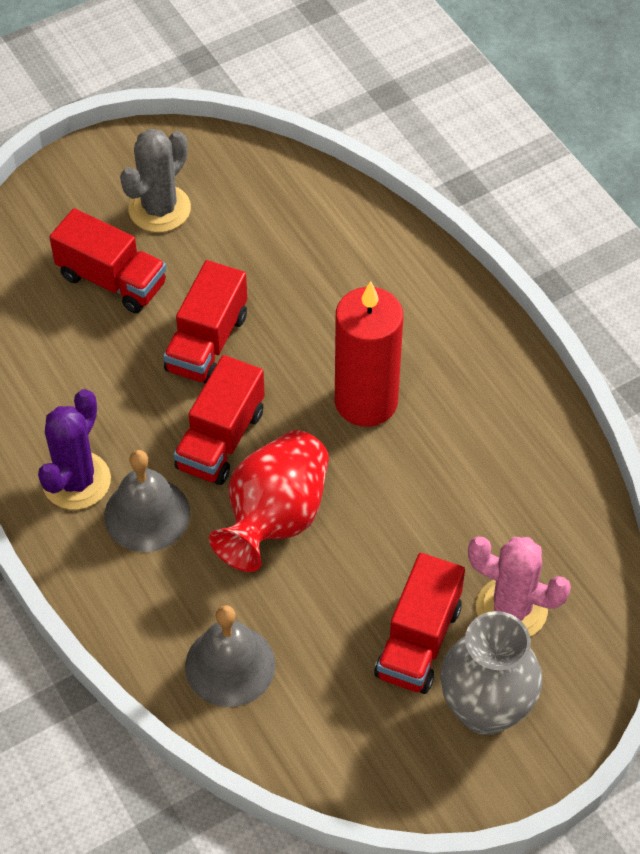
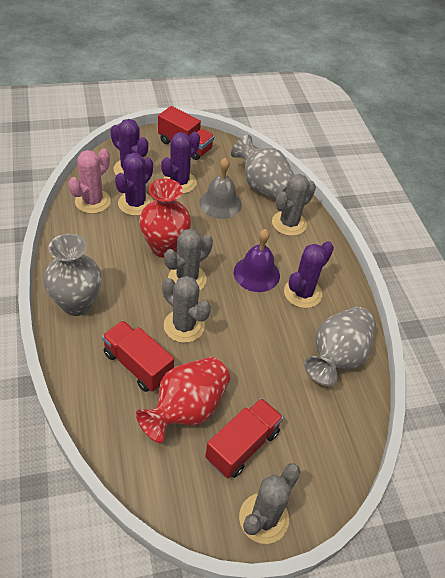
grey bell: [104,450,190,552] [185,605,275,707] = 2 -> [199,157,242,219] = 1
grey cactus: [120,129,191,232] = 1 -> [162,276,211,343] [164,229,213,291] [239,463,301,544] [272,174,316,236] = 4
grey vase: [440,611,542,735] = 1 -> [43,234,102,316] [231,135,294,199] [305,307,376,386] = 3
purple bell: none = 0 -> [234,229,280,292] = 1
purple cactus: [38,389,111,510] = 1 -> [110,119,148,175] [115,153,153,216] [161,131,200,194] [284,241,334,308] = 4
red candle: [335,281,403,427] = 1 -> none = 0
red truck: [49,208,166,313] [163,260,247,384] [174,355,265,485] [374,553,465,694] = 4 -> [102,321,174,392] [158,106,214,160] [205,398,283,478] = 3
red vase: [209,430,329,572] = 1 -> [136,357,230,443] [139,179,191,258] = 2

